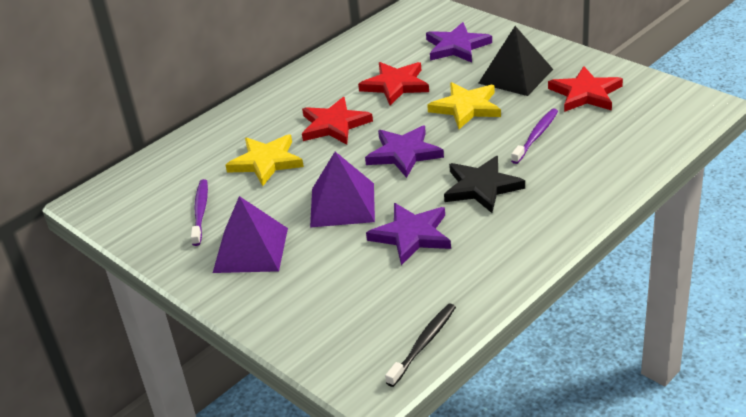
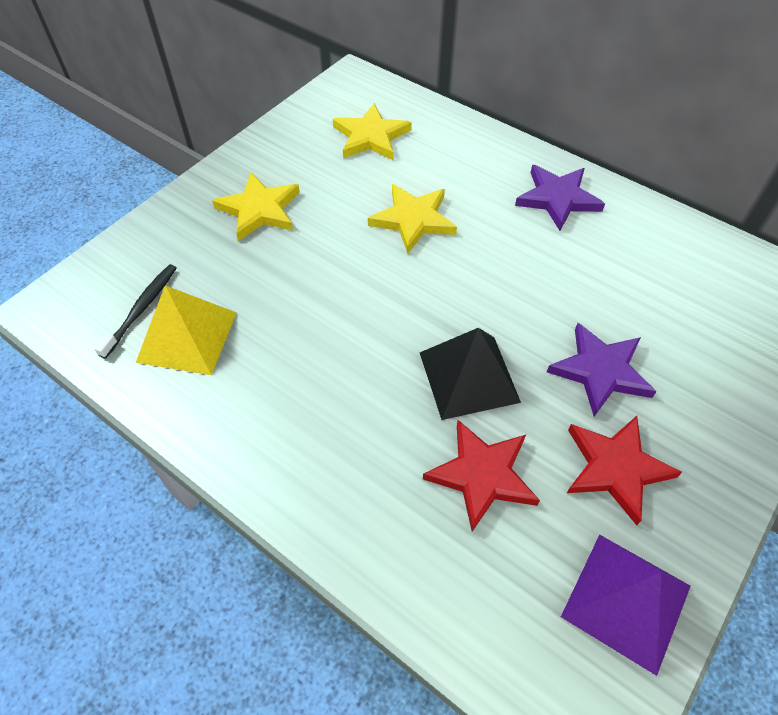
black star: [444,156,525,213] = 1 -> none = 0
purple pyramid: [213,196,288,273] [310,152,375,228] = 2 -> [561,534,691,676] = 1
purple star: [365,125,444,178] [366,203,451,265] [426,22,492,63] = 3 -> [515,165,605,231] [547,323,657,416] = 2
purple toothbrush: [191,179,208,246] [511,109,558,164] = 2 -> none = 0
red star: [302,97,373,145] [358,62,429,105] [548,66,623,112] = 3 -> [423,420,540,532] [567,416,682,525] = 2
yellow pyramid: none = 0 -> [136,285,237,375] = 1
yellow star: [226,134,304,186] [427,82,501,129] = 2 -> [212,172,300,241] [333,103,412,160] [368,184,457,253] = 3

